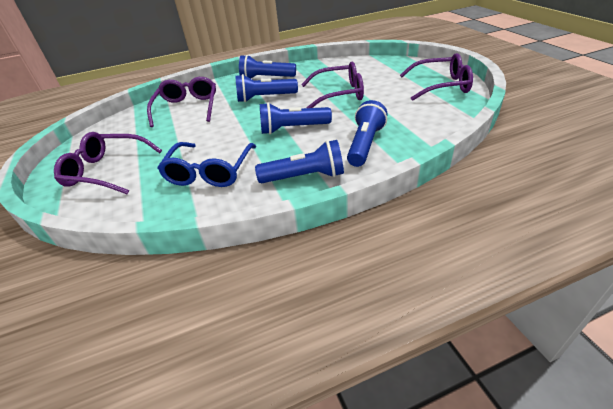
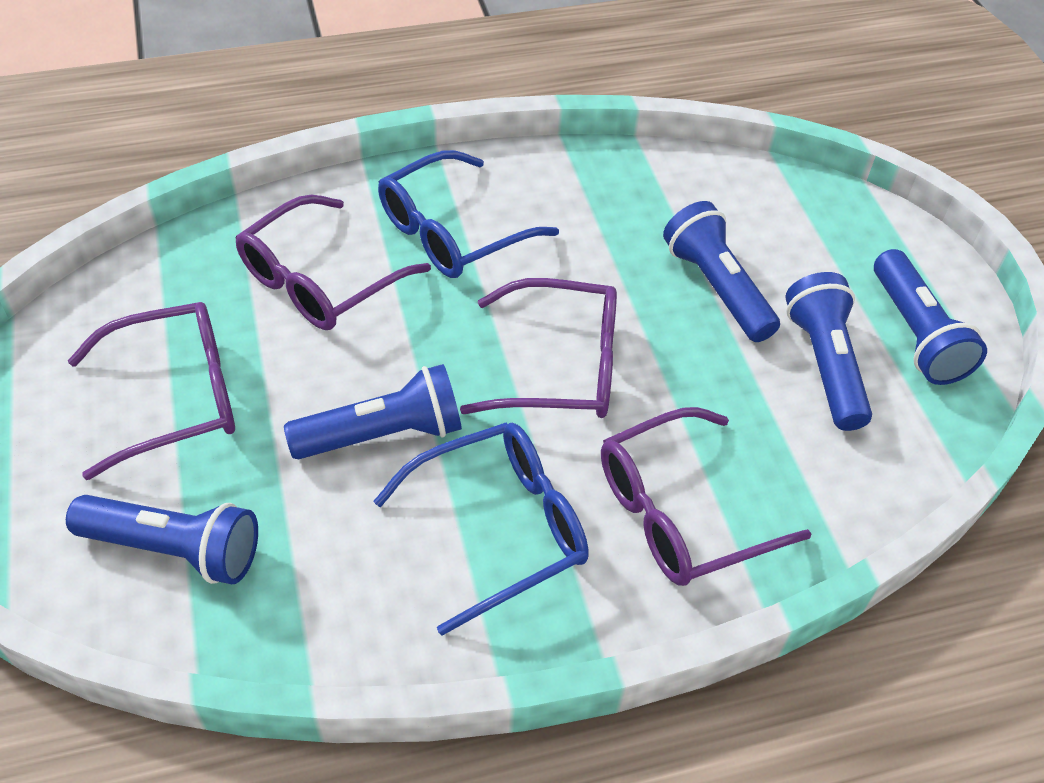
blue glasses: [157,142,256,187] = 1 -> [373,422,589,636] [378,150,559,278] = 2

